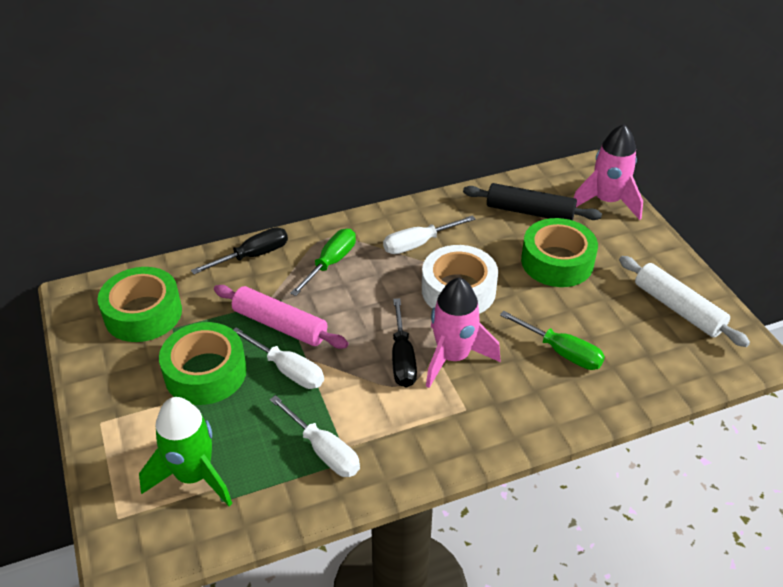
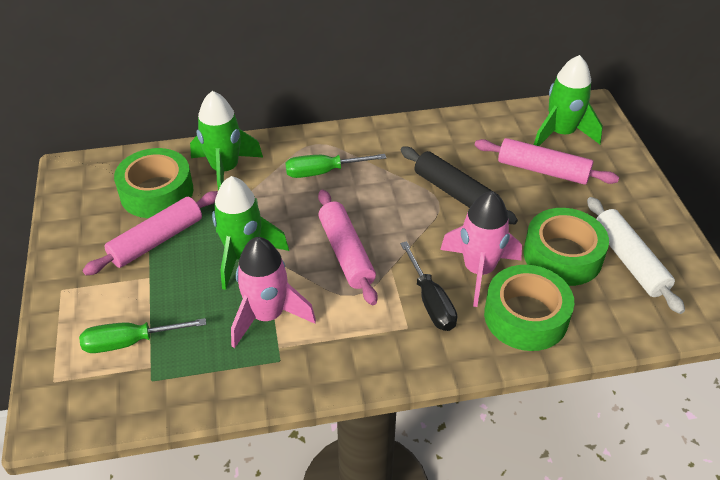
black screwdriver: [191,227,288,274] [392,298,417,387] = 2 -> [400,241,457,331] = 1
green rocket: [139,397,232,506] = 1 -> [190,91,263,190] [212,176,289,290] [534,55,603,146] = 3
pink rolling pin: [214,285,348,349] = 1 -> [83,191,218,275] [318,190,378,305] [475,138,619,185] = 3
white screwdriver: [233,327,324,389] [270,395,360,477] [383,215,476,254] = 3 -> none = 0
white tape: [422,245,498,314] = 1 -> none = 0

